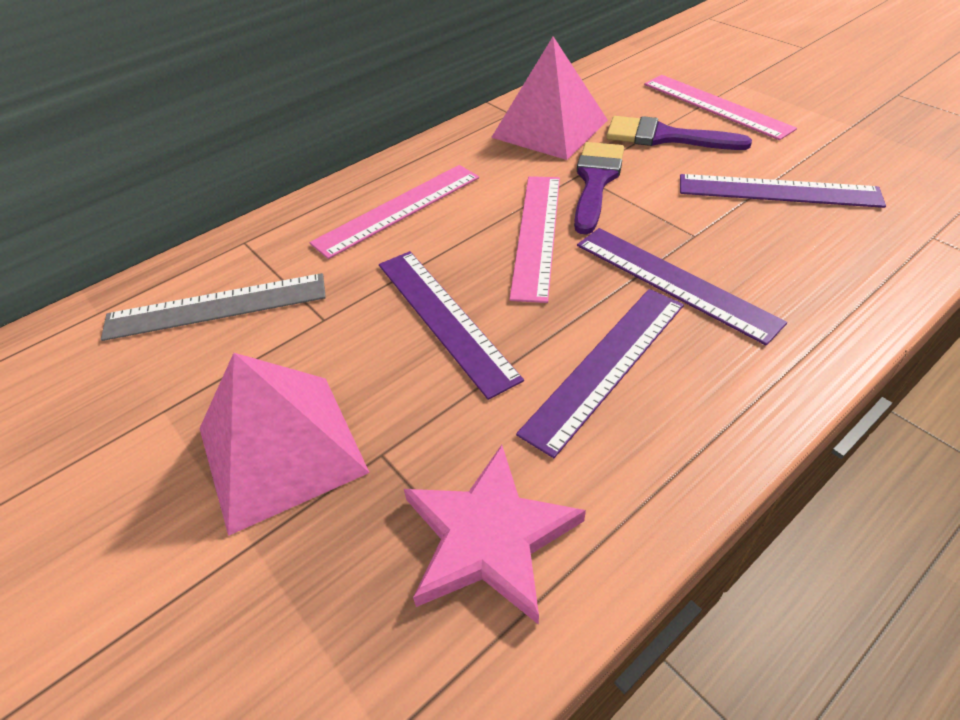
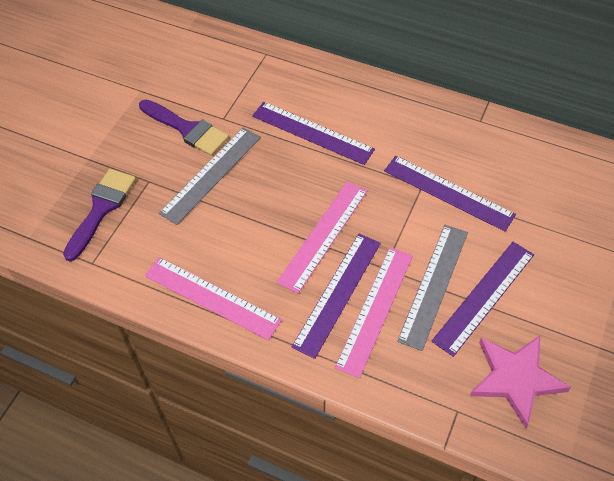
grey ruler: [101,273,326,341] = 1 -> [159,127,261,225] [397,225,468,351] = 2
pink pyramid: [199,353,370,536] [491,36,608,160] = 2 -> none = 0

